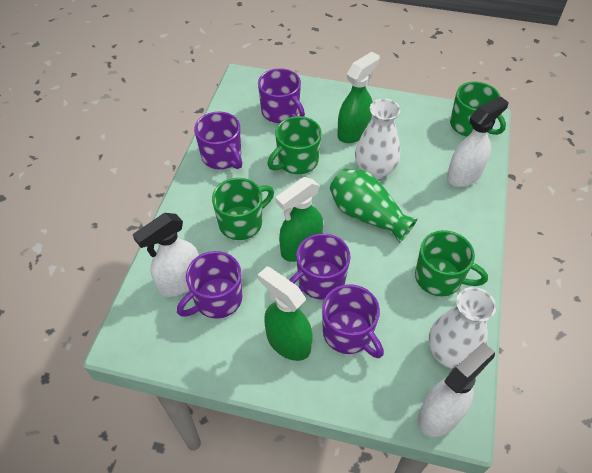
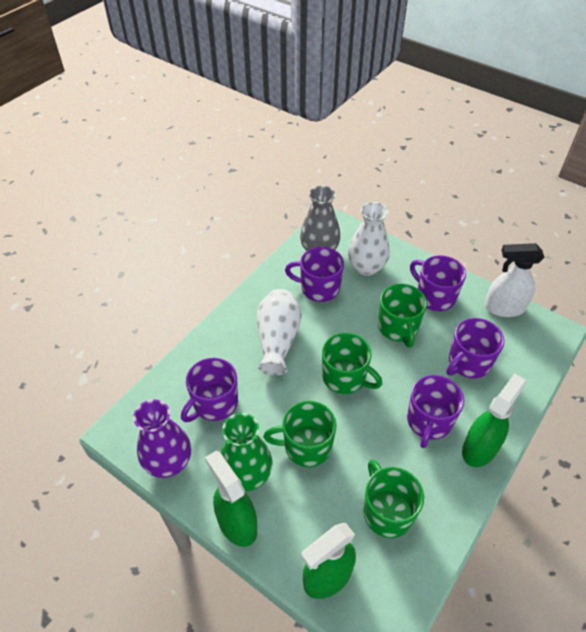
grey vase: none = 0 -> [300,185,341,251] = 1
purple vase: none = 0 -> [133,399,191,478] = 1
white spray bottle: [133,213,199,297] [418,342,495,437] [447,96,508,187] = 3 -> [484,243,544,317] = 1

